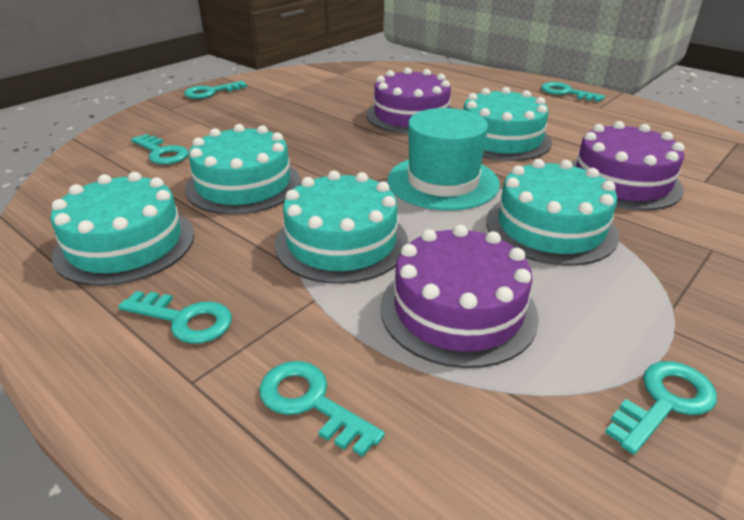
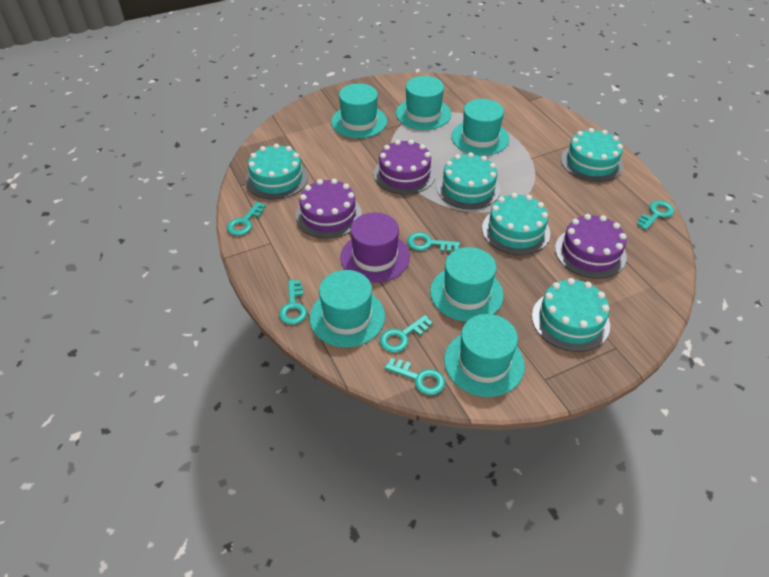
purple hat: none = 0 -> [340,212,410,283] = 1
turquoise hat: [388,108,500,210] = 1 -> [310,270,385,347] [331,83,387,138] [396,76,451,130] [430,247,504,322] [444,314,525,397] [451,99,509,156] = 6

